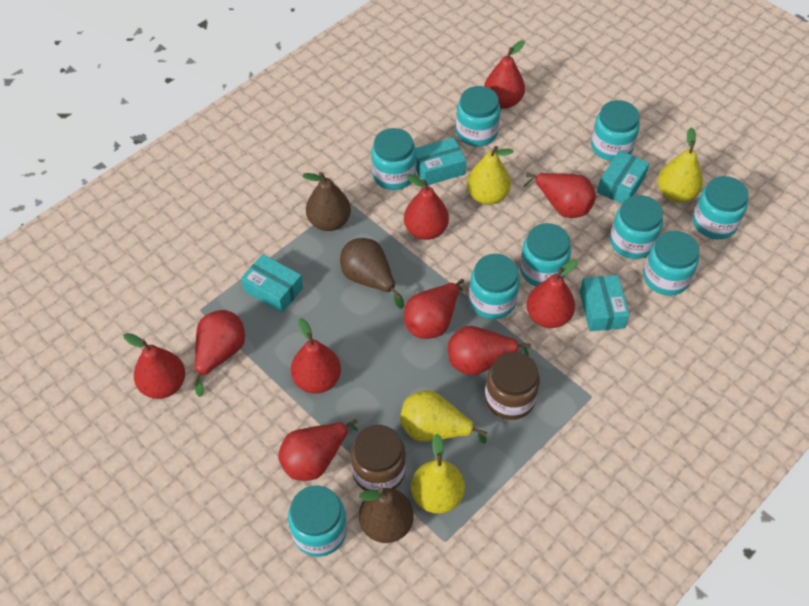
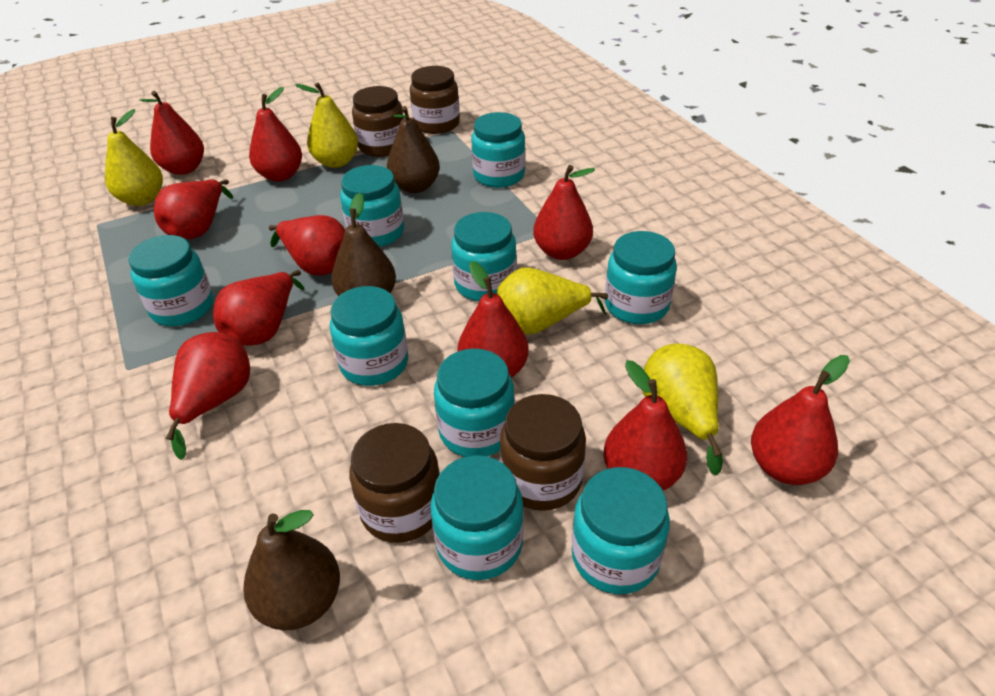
brown jar: [351,425,406,491] [485,352,540,420] = 2 -> [349,423,440,543] [352,86,404,157] [410,66,460,134] [500,394,586,511] = 4
turquoise box: [241,254,303,313] [416,137,466,185] [580,275,629,331] [597,150,650,204] = 4 -> none = 0

